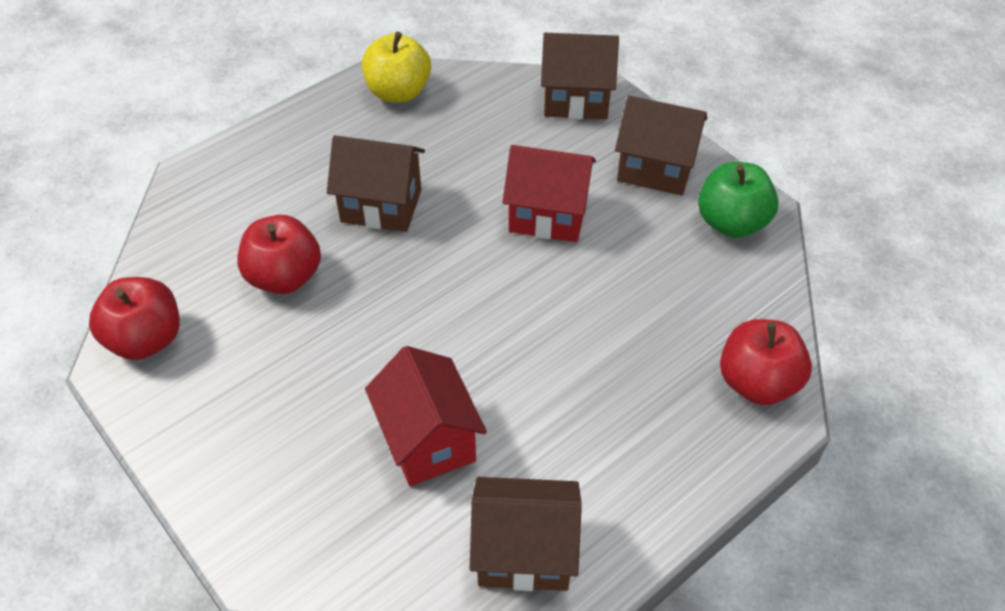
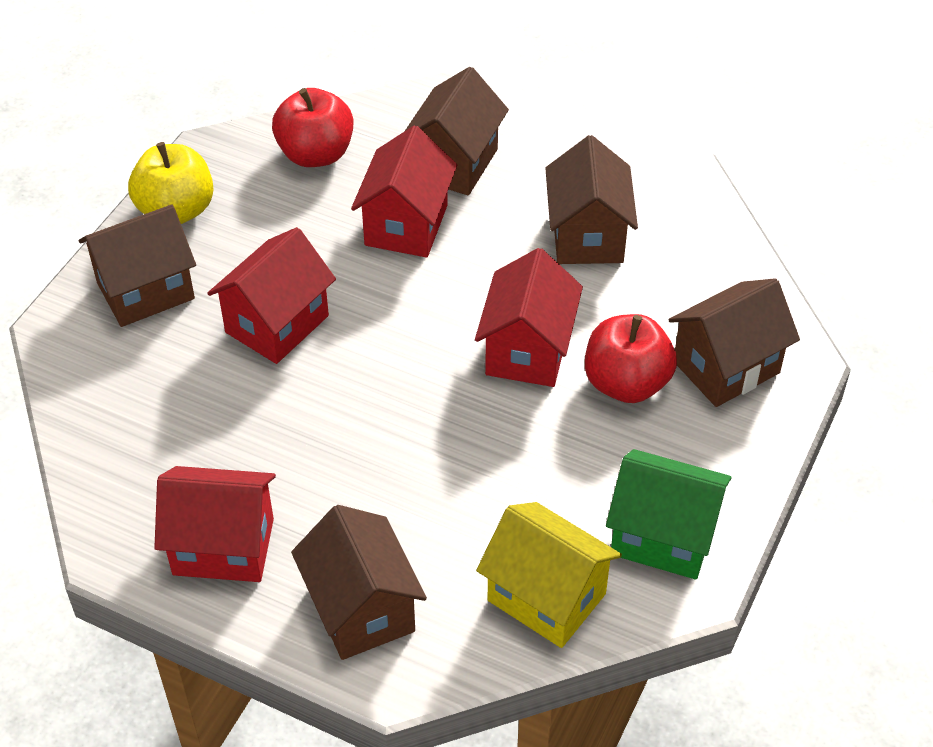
brown house: [327,135,425,232] [470,477,582,591] [541,33,619,119] [615,96,707,196] = 4 -> [79,205,196,327] [291,505,427,660] [405,67,509,195] [545,135,638,264] [668,278,800,407] = 5
green apple: [698,162,779,238] = 1 -> none = 0
green house: none = 0 -> [606,449,731,579] = 1
red apple: [89,277,180,360] [237,215,321,294] [720,319,812,405] = 3 -> [272,88,353,167] [585,314,677,403] = 2
red house: [365,346,487,486] [502,145,596,242] = 2 -> [154,466,276,582] [207,227,336,364] [351,126,457,258] [475,248,583,387] = 4
yellow house: none = 0 -> [476,502,622,648] = 1

